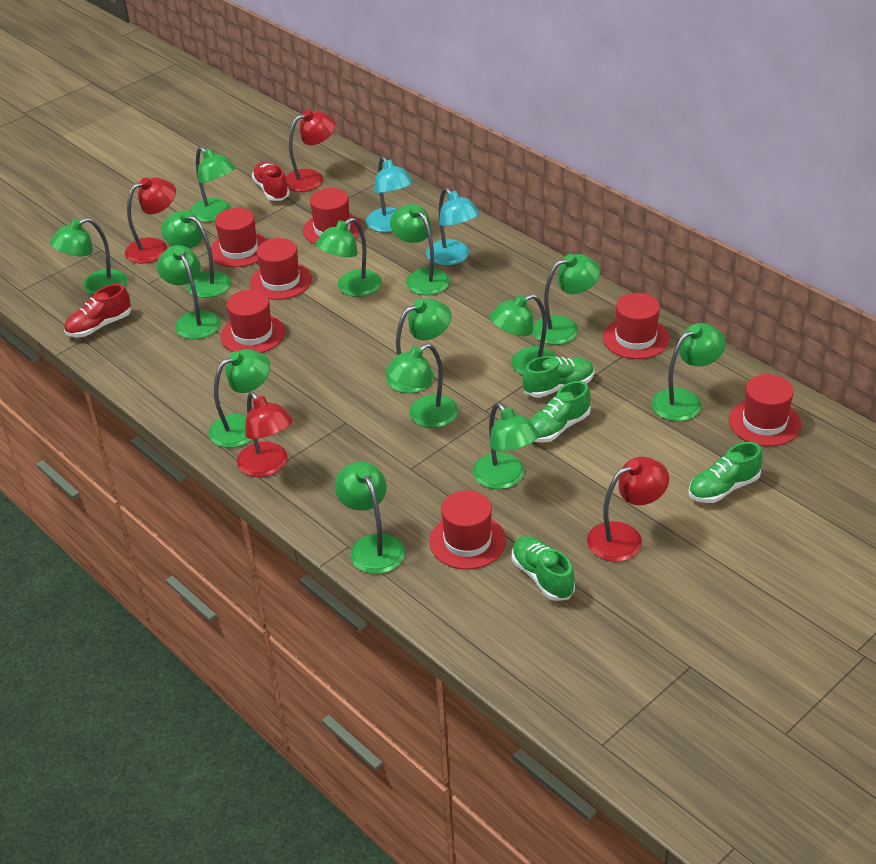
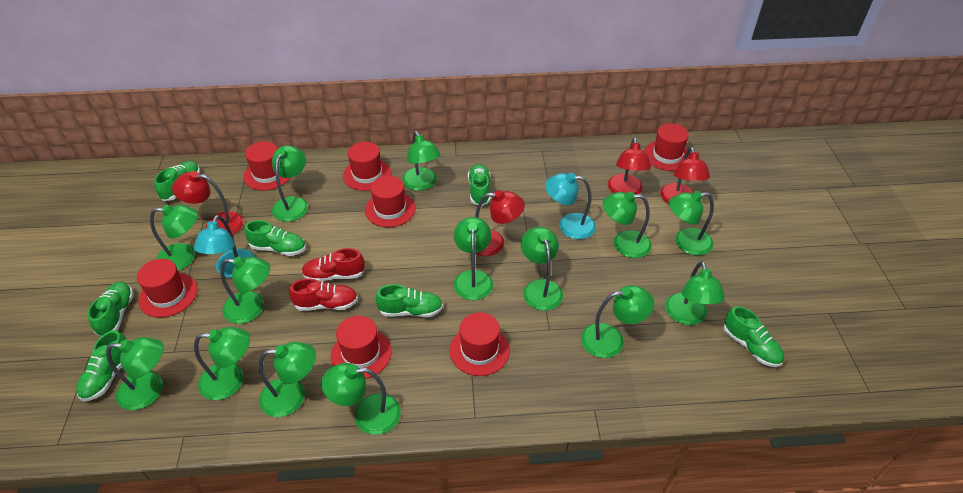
green shoe: [512,536,575,601] [522,356,594,398] [530,381,591,443] [688,442,763,503] = 4 -> [76,330,126,401] [88,282,134,337] [154,161,200,201] [244,220,306,256] [375,284,443,317] [468,164,491,206] [724,306,784,367] = 7

